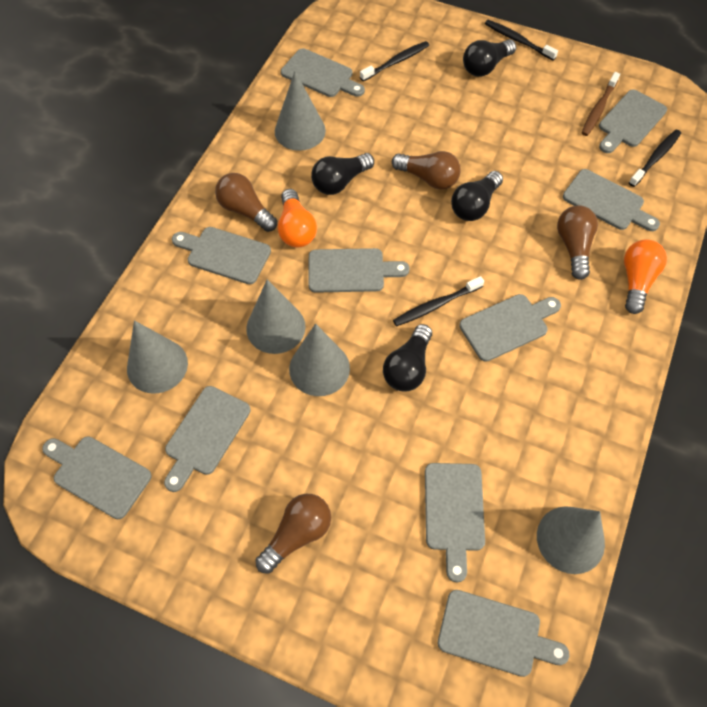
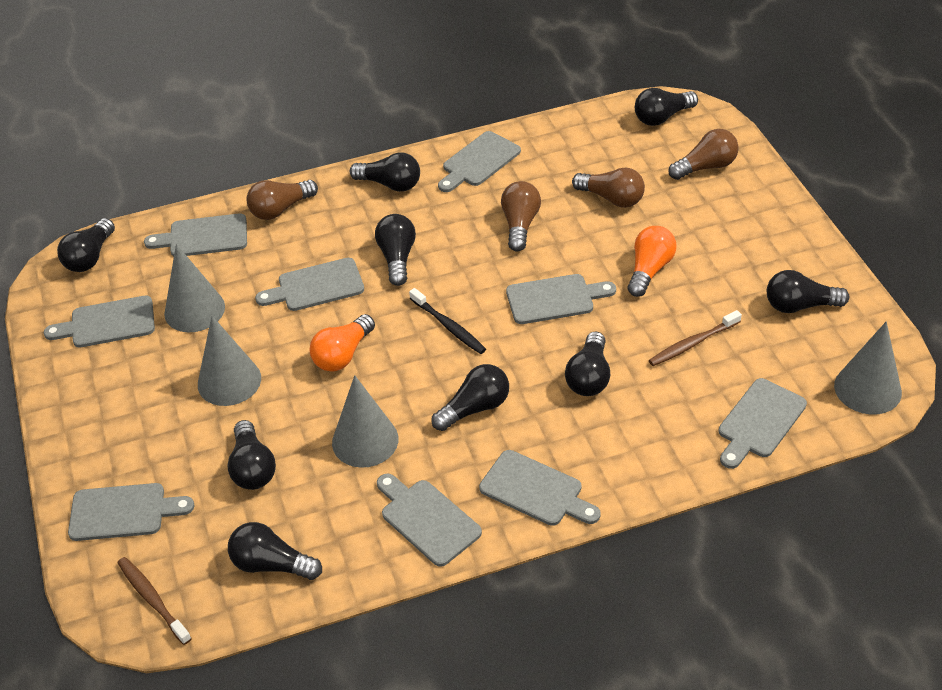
black light bulb: [311,153,374,195] [383,324,432,392] [451,171,503,221] [463,39,516,77] = 4 -> [57,218,115,272] [227,420,276,490] [228,522,322,580] [350,152,420,192] [375,214,416,286] [431,364,509,431] [565,332,610,396] [635,88,698,126] [767,270,849,313] = 9
black toothbrush: [360,41,429,81] [393,276,484,326] [485,20,558,60] [629,130,681,187] = 4 -> [409,288,486,354] = 1
brown toothbrush: [582,72,620,136] = 1 -> [118,557,192,645] [649,310,742,366] = 2
grey cone: [127,320,188,394] [246,279,306,354] [275,71,326,151] [289,323,350,396] [537,506,605,574] = 5 -> [164,244,225,332] [198,316,261,406] [332,375,398,468] [834,321,902,415] = 4
grey cutting board: [42,436,152,519] [164,386,251,492] [172,227,271,284] [281,48,365,97] [308,248,410,293] [425,463,485,582] [438,590,569,677] [459,294,561,362] [563,169,660,231] [599,89,667,153] = 10 -> [44,296,155,348] [68,483,195,541] [144,213,247,256] [255,258,364,311] [377,473,482,567] [438,131,521,192] [479,450,601,526] [506,274,616,324] [718,378,807,469] = 9

